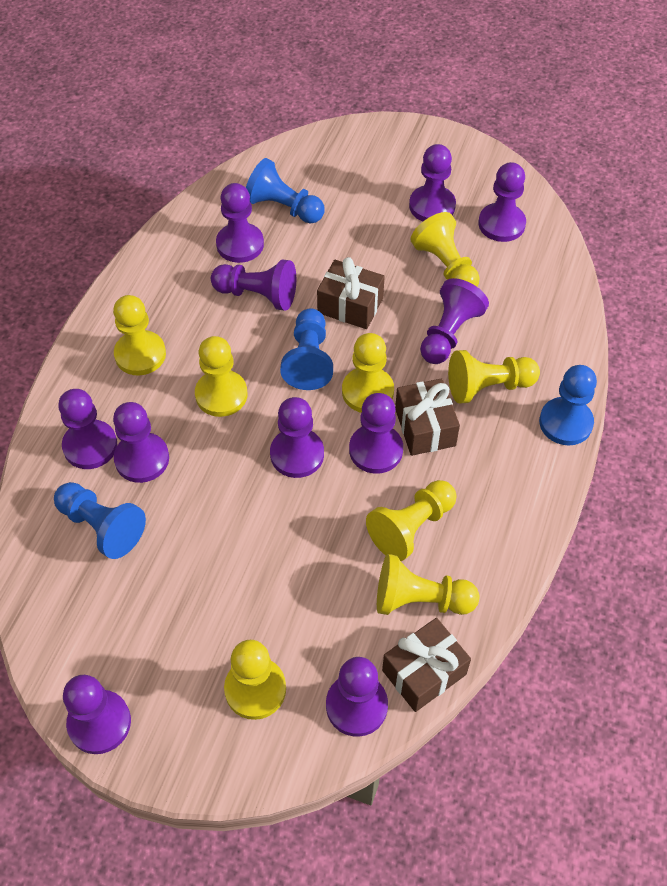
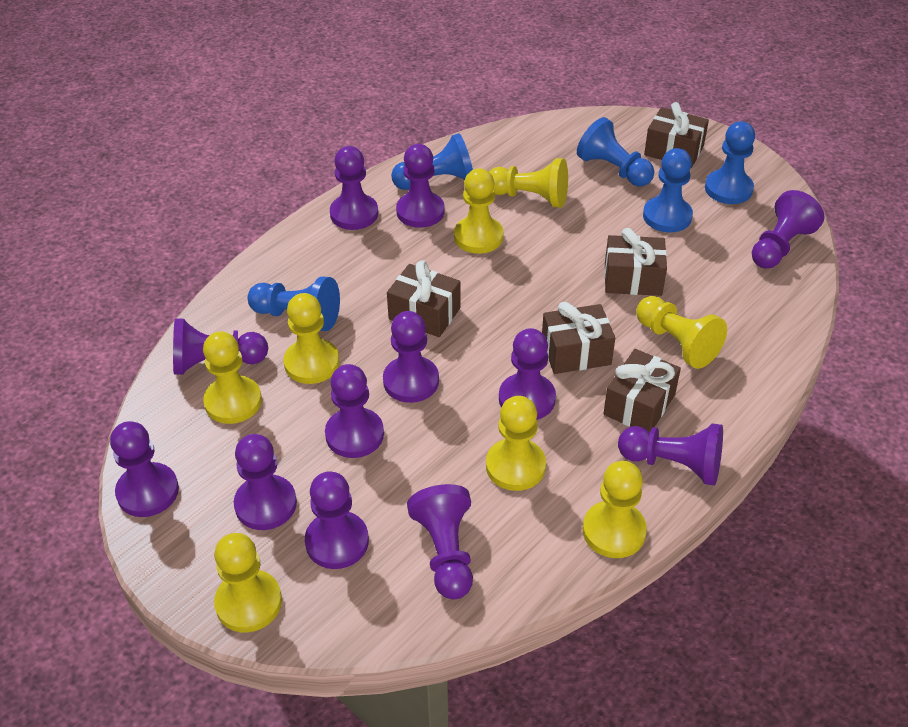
blue pawn: [54,482,146,559] [246,158,324,223] [280,308,333,390] [539,365,597,445] = 4 -> [248,277,340,331] [391,133,473,190] [577,117,654,186] [643,148,693,232] [705,121,755,204] = 5
brown gift: [317,257,385,329] [382,618,471,712] [395,378,460,456] = 3 -> [387,260,460,337] [542,302,615,374] [603,349,681,433] [604,228,667,296] [644,102,709,168] = 5
purple pawn: [58,389,117,469] [63,675,131,754] [113,402,169,483] [211,260,296,311] [216,183,264,263] [270,397,324,478] [326,657,388,737] [349,393,403,473] [409,144,456,221] [420,278,489,364] [478,162,526,242] = 11 -> [110,421,179,517] [173,318,268,375] [234,434,297,530] [305,471,369,569] [325,364,384,458] [330,146,378,230] [383,311,439,403] [396,144,445,228] [407,484,473,599] [499,328,556,420] [618,423,723,486] [752,190,824,269] = 12

